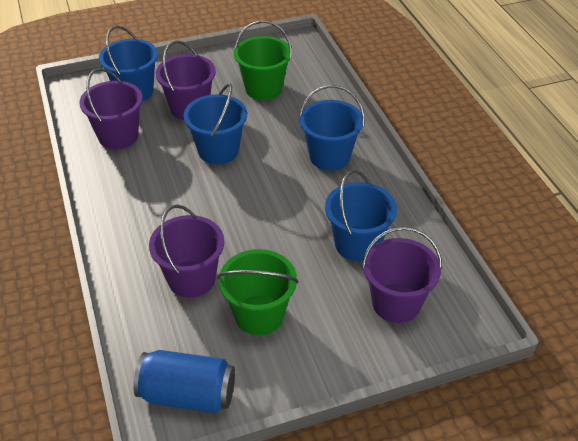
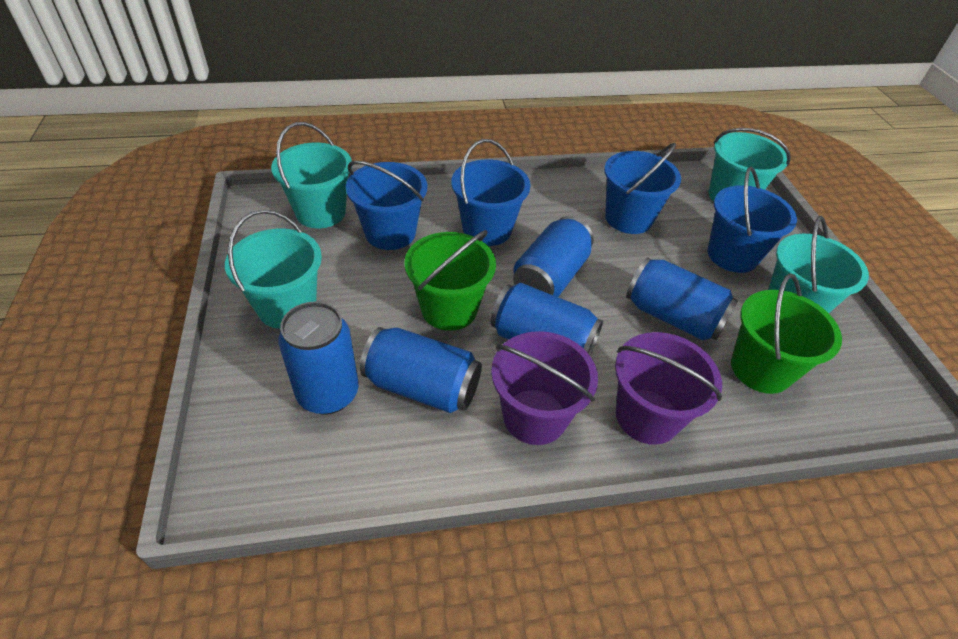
blue can: [133,350,235,413] = 1 -> [278,302,359,415] [360,327,482,413] [490,283,603,355] [513,216,594,297] [626,257,738,340] = 5
purple bucket: [79,68,143,149] [149,204,224,298] [156,40,216,120] [362,227,442,323] = 4 -> [491,331,598,445] [615,332,722,445] = 2
turquoise bucket: none = 0 -> [225,209,322,329] [271,122,352,228] [709,128,791,202] [768,216,869,313] = 4

